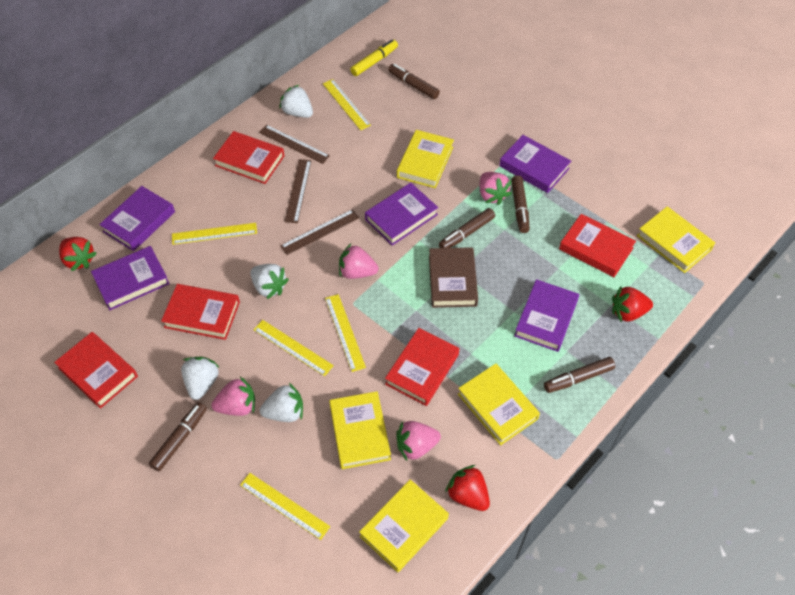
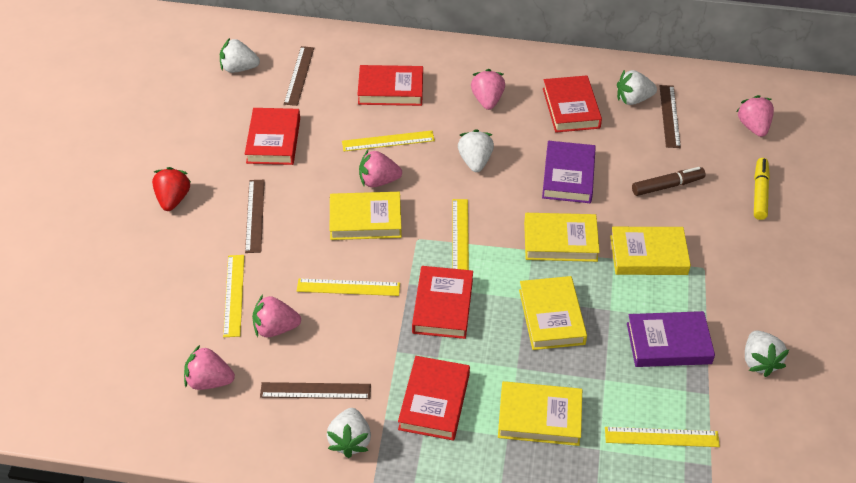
brown book: [429,247,478,308] = 1 -> none = 0
brown marker: [149,402,207,471] [388,64,440,99] [439,208,495,248] [511,175,530,233] [544,357,615,393] = 5 -> [632,167,706,196] = 1
brown ruler: [259,125,330,164] [280,209,359,255] [285,159,312,223] = 3 -> [245,180,265,253] [260,382,371,399] [284,46,314,106] [660,85,681,148] = 4
pink strawberry: [211,377,255,416] [339,244,379,279] [396,421,441,461] [480,172,512,205] = 4 -> [184,345,235,390] [252,295,301,338] [359,150,402,187] [471,69,505,110] [736,95,774,137] = 5
purple book: [91,246,170,310] [99,186,175,251] [365,183,438,246] [499,135,571,193] [514,279,579,352] = 5 -> [542,141,596,203] [627,311,715,367] = 2
red strawberry: [59,237,97,271] [445,465,490,511] [612,286,653,323] = 3 -> [152,167,191,211] = 1
white strawberry: [181,357,220,400] [250,264,289,299] [260,383,303,422] [279,85,313,118] = 4 -> [220,38,260,73] [327,408,371,458] [458,129,494,172] [617,70,657,105] [745,331,789,377] = 5

